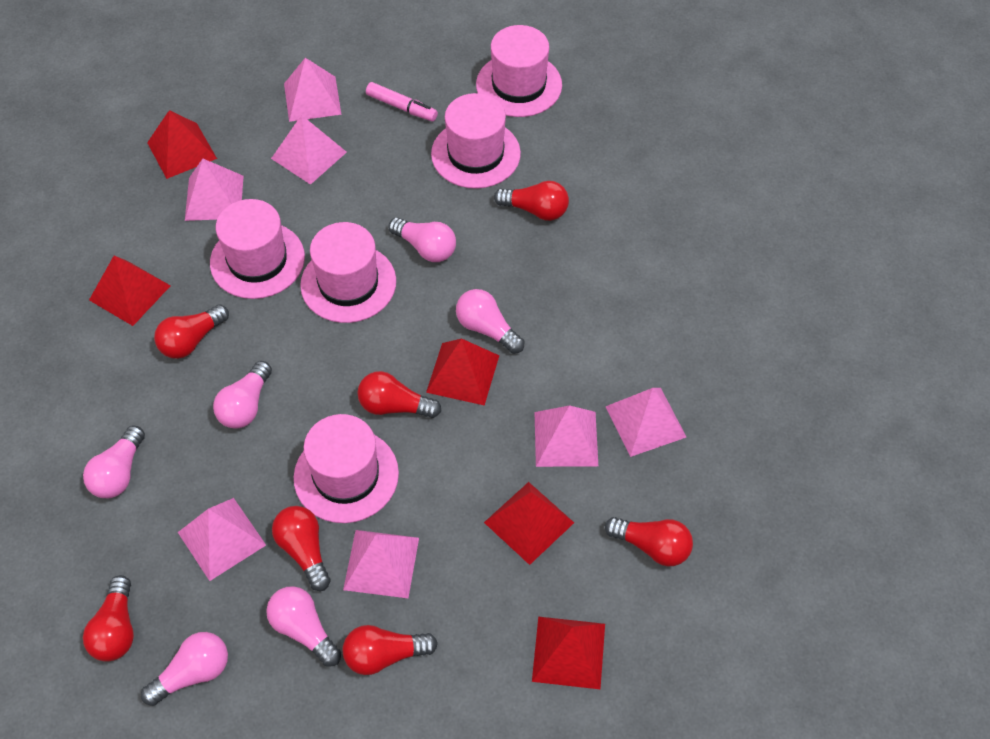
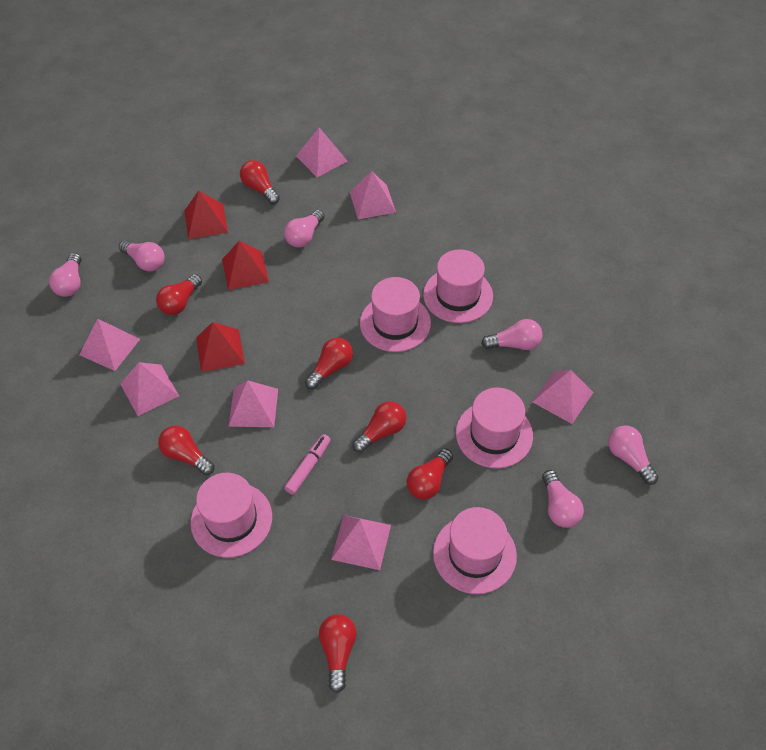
red pyramid: [89,256,171,326] [147,110,217,179] [426,338,499,406] [484,482,574,565] [532,616,605,689] = 5 -> [184,191,228,239] [196,322,245,372] [222,241,269,290] = 3

